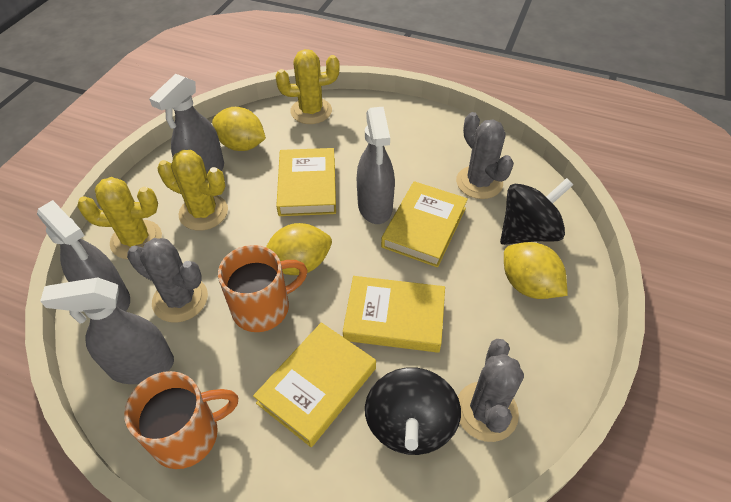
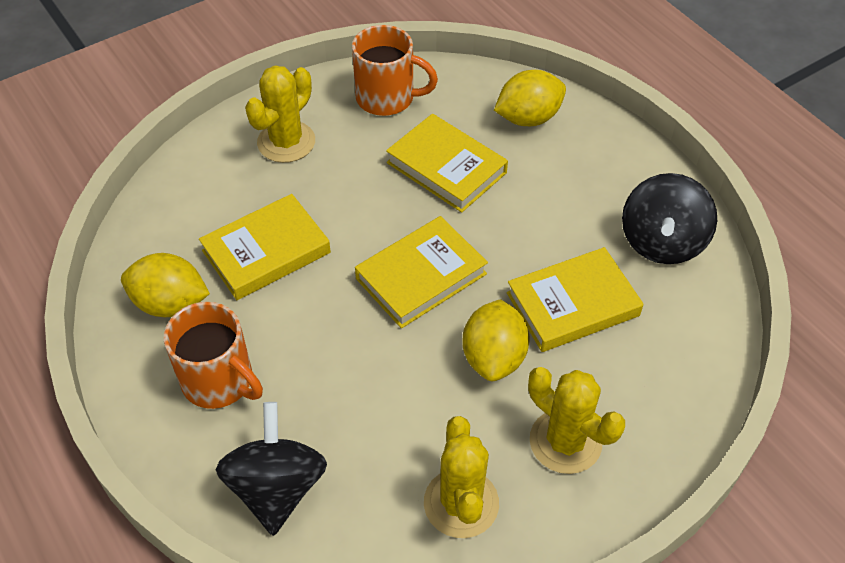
grey cactus: [127,238,208,323] [456,112,514,199] [458,339,524,442] = 3 -> none = 0
grey spray bottle: [37,200,130,311] [40,277,174,384] [149,74,224,173] [357,107,395,224] = 4 -> none = 0

